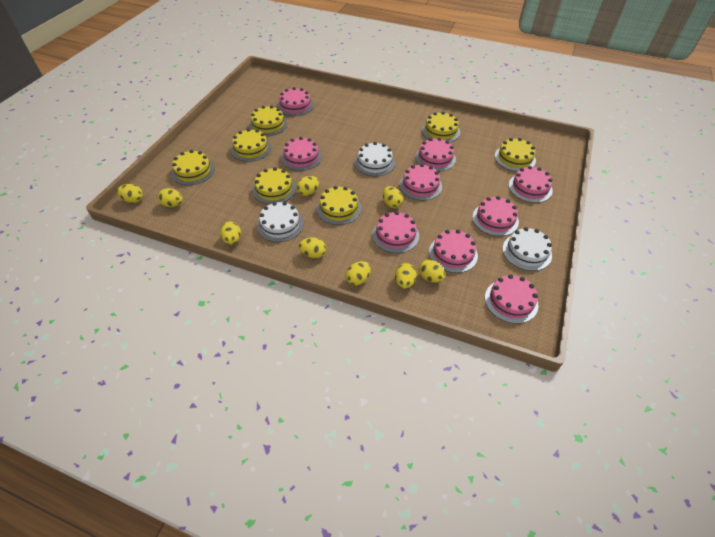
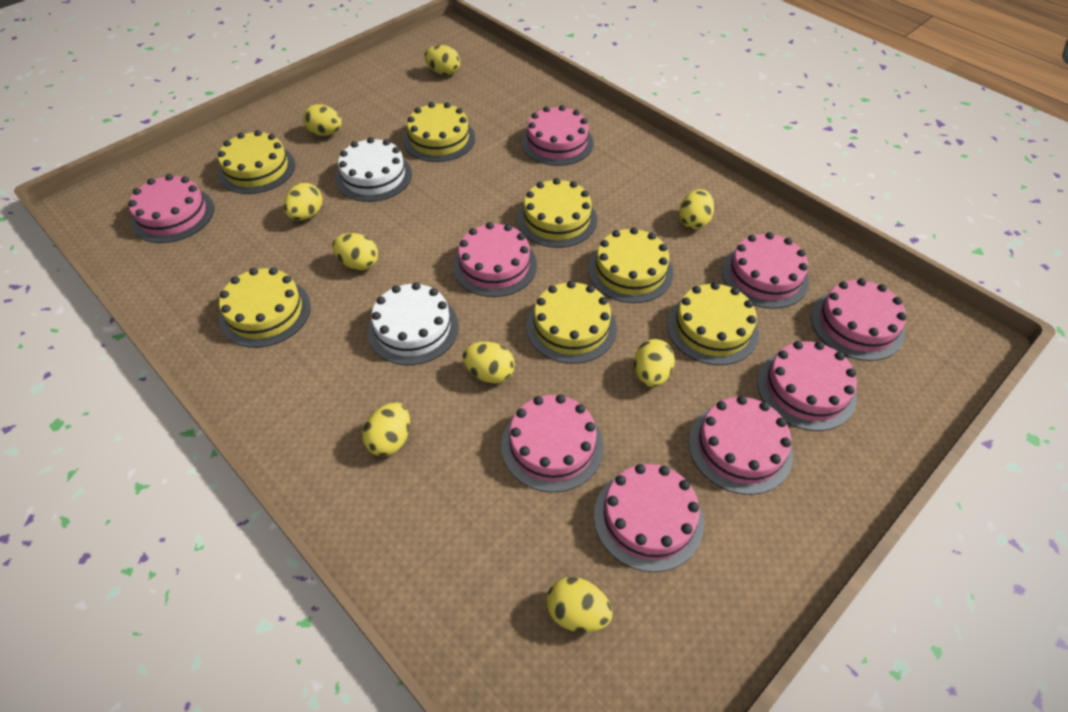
white cake: [257,202,304,242] [354,142,395,176] [503,227,552,271] = 3 -> [336,137,412,202] [367,282,459,365] = 2

